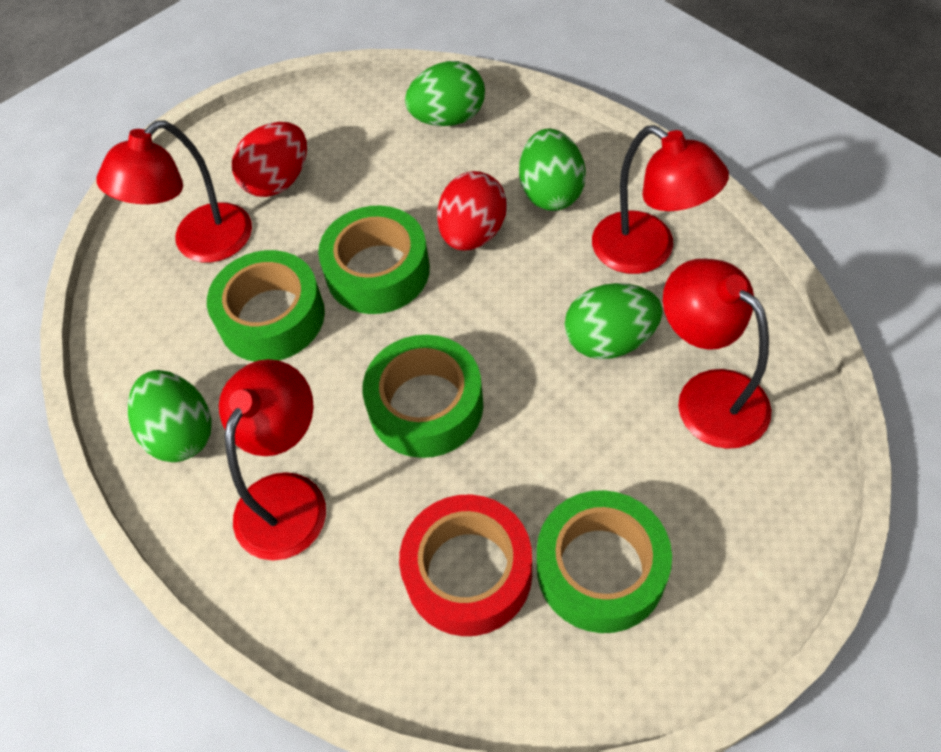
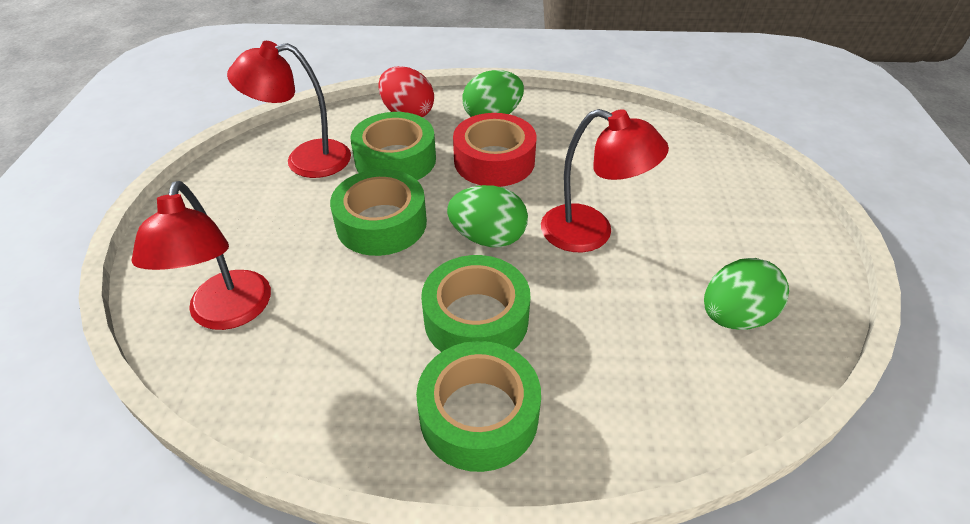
green egg: [128,370,212,462] [405,61,485,126] [519,129,586,211] [565,283,663,359] = 4 -> [447,185,528,247] [462,70,524,117] [704,258,789,330] = 3
red egg: [232,122,307,197] [437,171,507,250] = 2 -> [378,66,434,117] = 1
red lamp: [96,120,252,263] [219,359,326,560] [592,125,729,274] [663,259,771,449] = 4 -> [131,181,271,330] [227,41,351,178] [541,109,669,252] = 3

